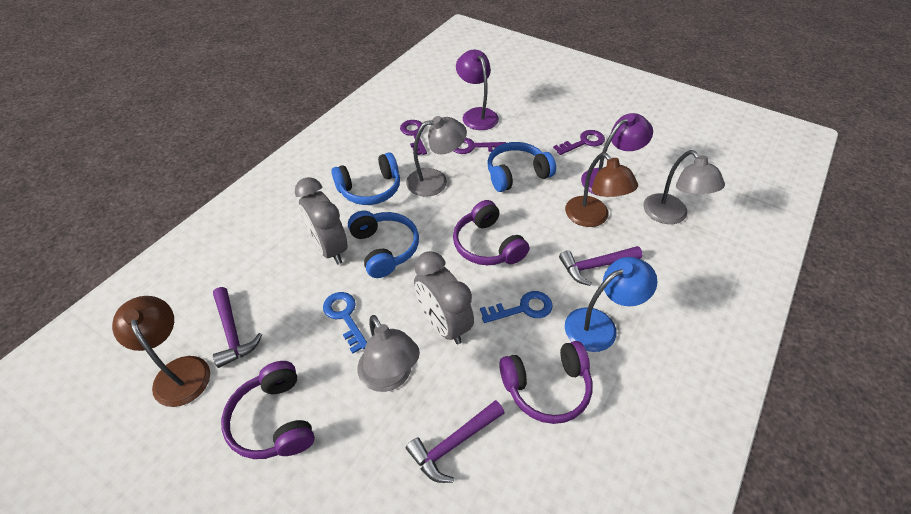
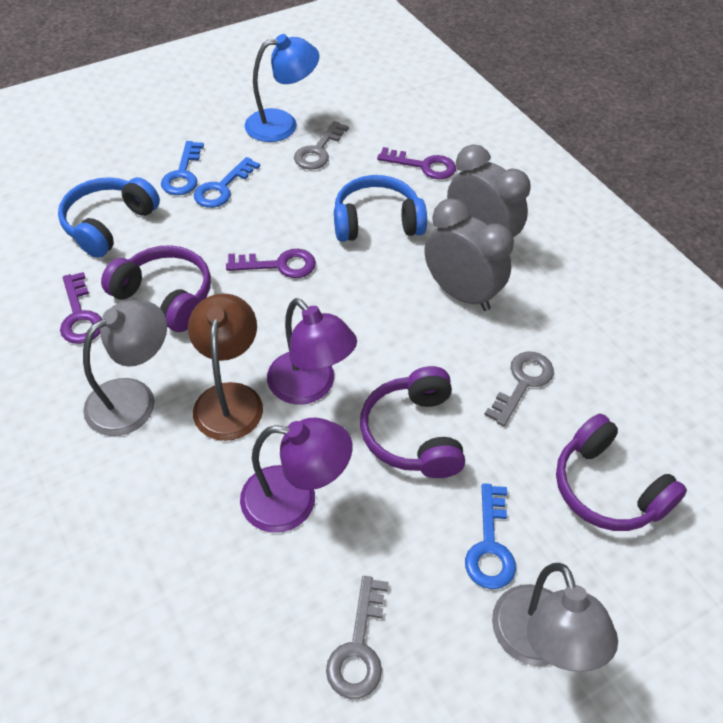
blue headphones: [331,152,400,205] [348,211,419,278] [487,142,556,192] = 3 -> [58,177,160,258] [334,175,427,242] = 2
blue key: [323,292,367,354] [480,291,552,323] = 2 -> [161,141,204,195] [194,157,260,208] [465,483,516,589] = 3
brown lamp: [112,296,210,407] [565,153,638,227] = 2 -> [188,293,263,441] = 1
grey key: none = 0 -> [294,121,349,169] [326,576,389,699] [484,352,554,426] = 3
grey lamp: [357,315,420,392] [406,116,467,197] [643,150,725,224] = 3 -> [83,300,167,436] [492,563,618,672] = 2
purple hammer: [213,287,262,368] [406,400,504,483] [559,246,643,286] = 3 -> none = 0

